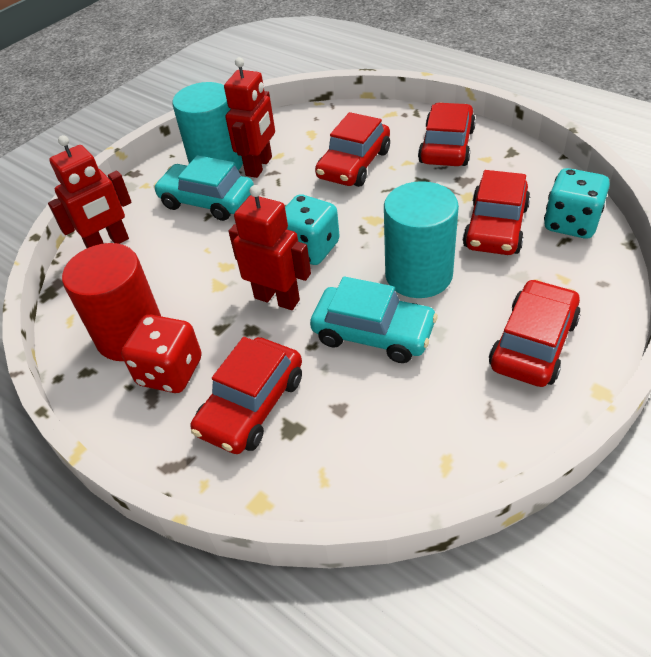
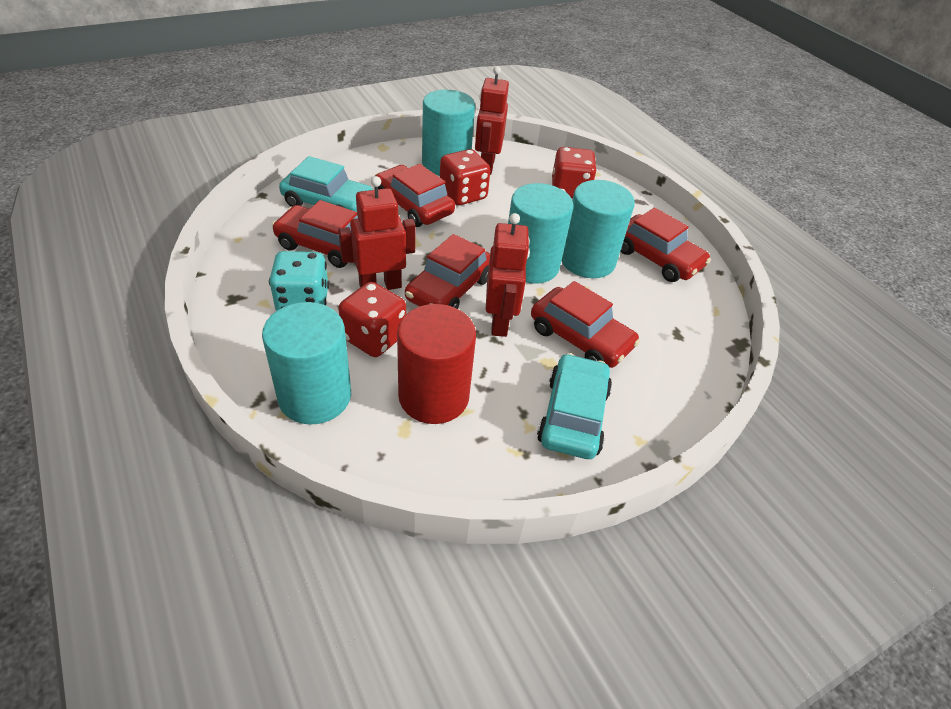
red dice: [121,315,202,393] = 1 -> [338,282,406,357] [440,149,490,205] [552,147,597,198] = 3
turquoise cylinder: [172,82,243,170] [384,181,459,298] = 2 -> [262,302,351,425] [422,90,475,176] [508,183,573,284] [562,180,635,278] = 4
turquoise dice: [285,194,340,265] [544,168,610,239] = 2 -> [269,251,329,311] = 1

